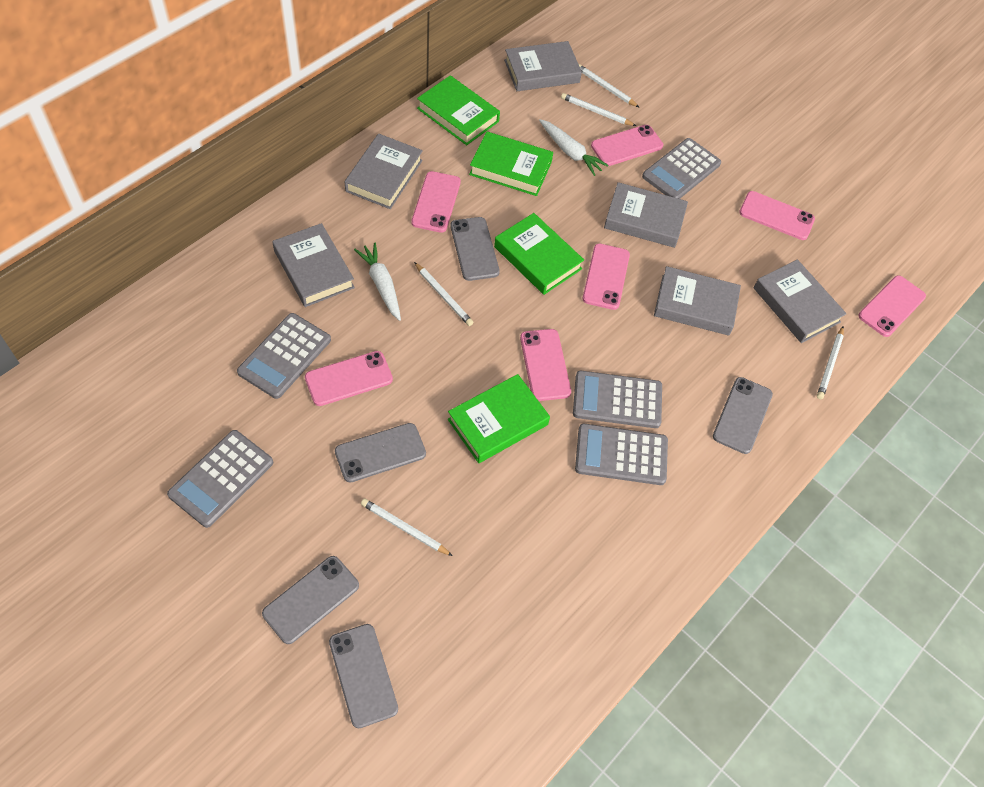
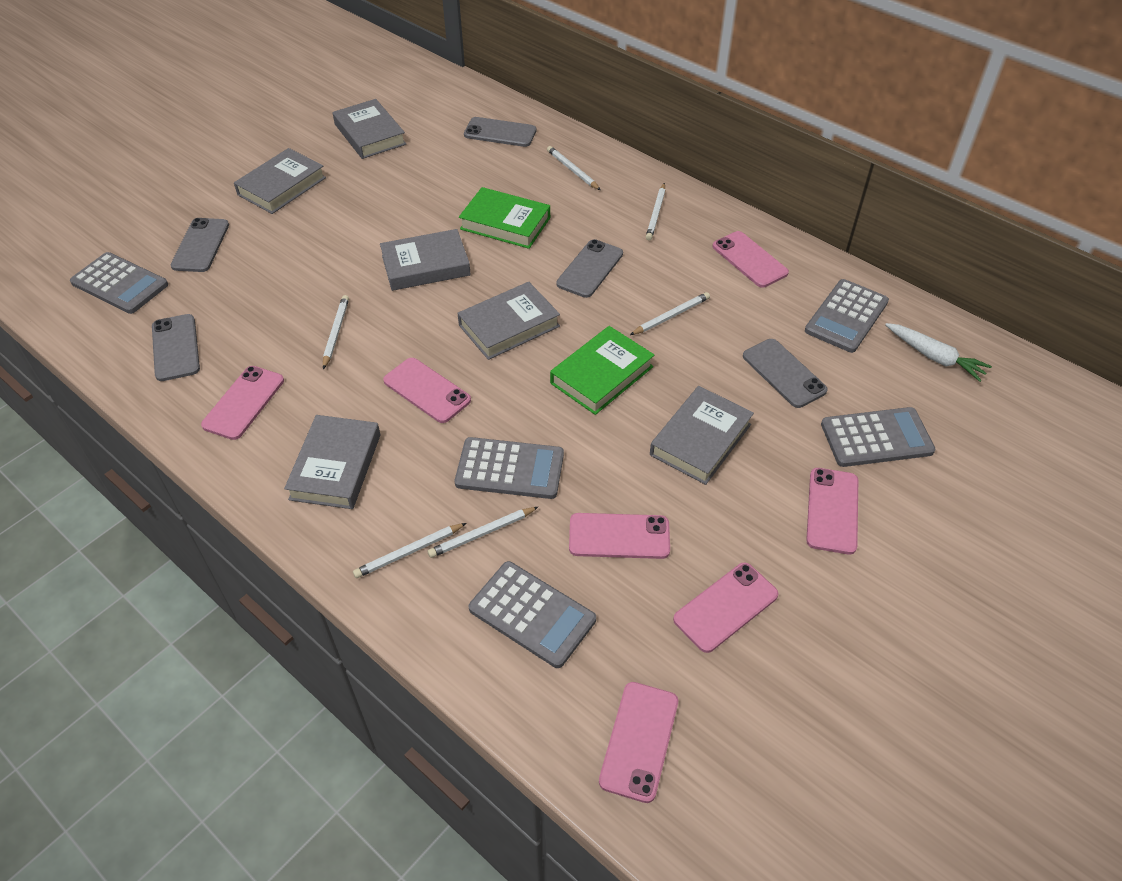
green book: [417,75,500,145] [448,374,550,463] [469,132,553,196] [494,213,584,295] = 4 -> [459,187,550,249] [550,326,654,415] = 2
white carrot: [354,242,401,321] [539,119,609,176] = 2 -> [885,323,992,382] = 1
white pencil: [361,498,453,556] [414,262,474,326] [561,93,636,126] [579,64,640,108] [817,327,844,399] = 5 -> [323,295,349,369] [353,523,466,578] [428,507,538,558] [547,146,601,190] [630,292,710,335] [646,183,665,240] = 6

